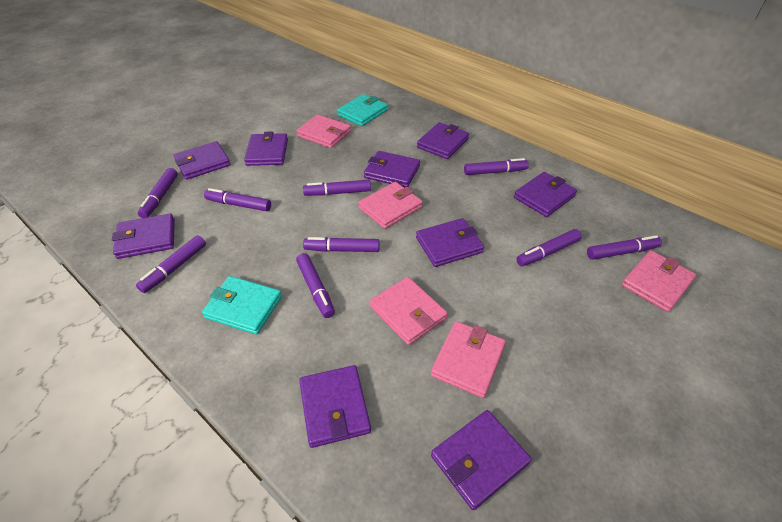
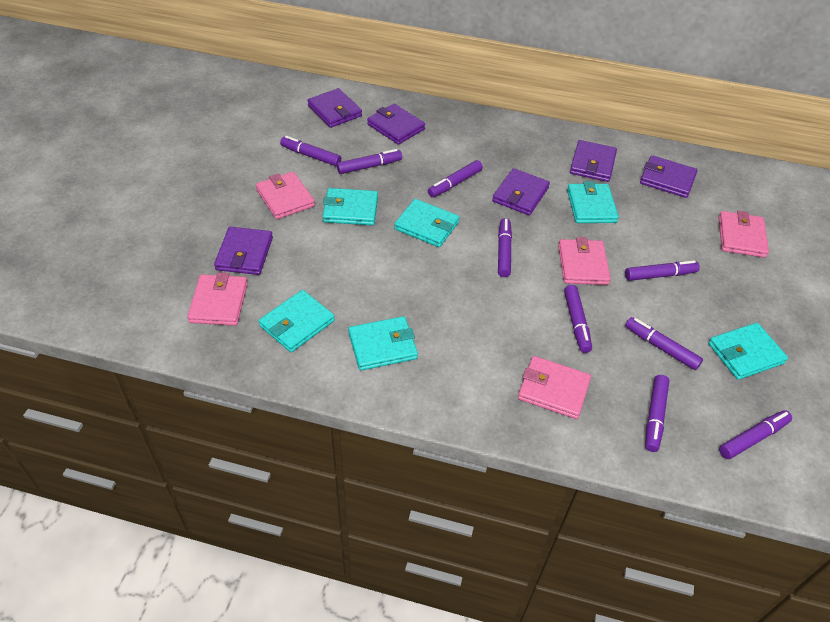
purple wallet: [112,214,175,259] [174,141,231,180] [244,132,288,166] [299,365,371,448] [364,151,420,187] [416,218,484,267] [417,122,469,159] [431,410,532,510] [514,172,577,217] = 9 -> [214,227,273,275] [307,88,362,128] [367,104,425,145] [492,168,550,215] [570,140,617,182] [640,155,698,198] = 6
turquoise wallet: [202,276,282,335] [337,94,388,126] = 2 -> [259,290,335,352] [323,188,378,225] [348,316,418,371] [394,199,459,247] [567,181,619,223] [708,323,788,380] = 6

